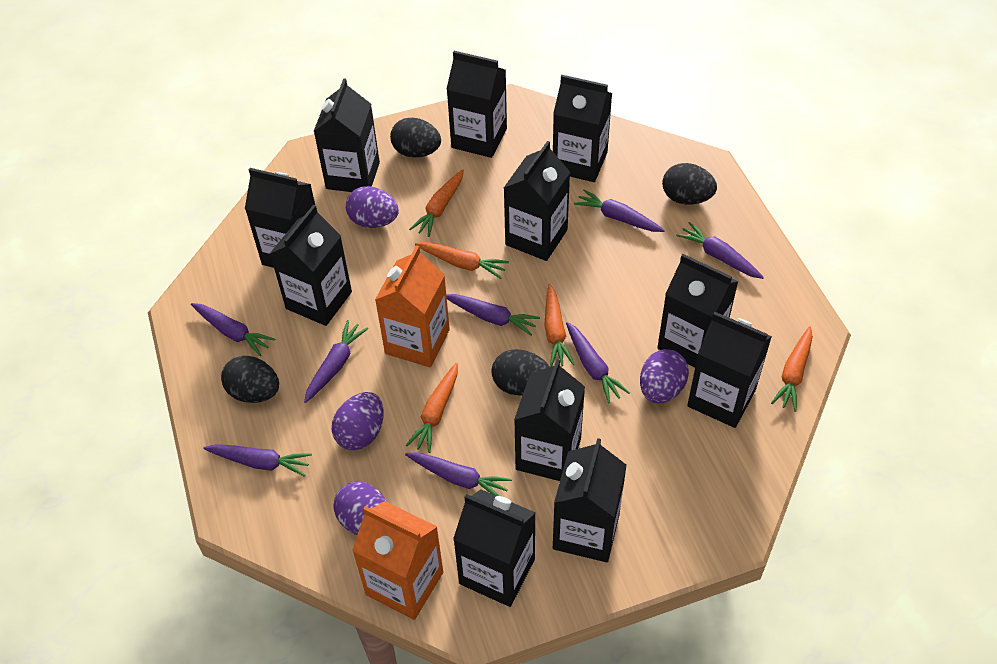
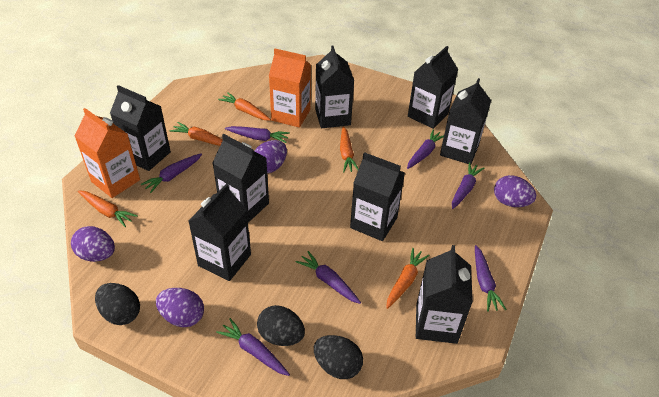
black carton: [245,168,315,268] [270,205,352,326] [313,78,380,192] [447,51,507,158] [453,489,536,607] [504,141,570,261] [514,359,585,481] [553,75,612,182] [553,438,627,562] [657,254,739,367] [687,312,772,428] = 11 -> [110,85,171,171] [189,183,251,281] [212,134,269,223] [315,45,354,128] [350,152,405,241] [408,46,458,129] [416,245,473,344] [440,78,491,164] = 8
black egg: [221,356,279,403] [390,118,441,157] [491,349,550,396] [662,163,717,204] = 4 -> [95,283,140,325] [257,305,305,346] [314,335,363,379] = 3
purple carrot: [191,303,275,356] [203,444,312,477] [304,320,369,403] [405,452,512,496] [446,294,540,336] [566,322,630,404] [574,189,665,232] [676,222,764,279] = 8 -> [141,153,202,193] [216,318,290,376] [225,126,290,143] [296,251,361,304] [407,129,444,169] [452,162,484,209] [475,245,507,312] = 7

